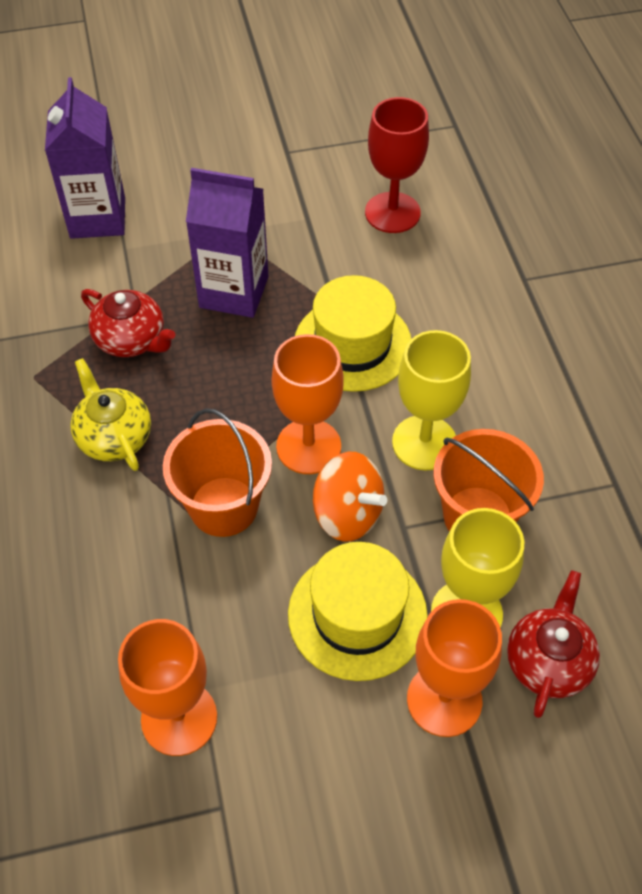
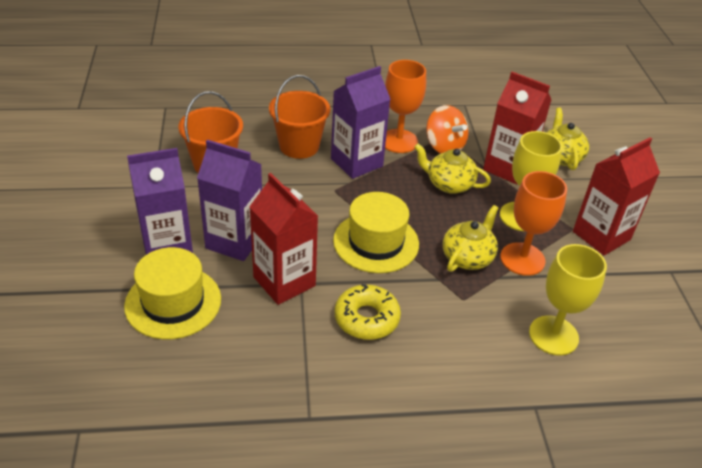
orange goblet: [118,619,217,756] [271,334,344,474] [407,599,502,737] = 3 -> [385,60,426,153] [500,171,567,276] = 2
purple carton: [45,77,125,239] [186,168,268,318] = 2 -> [127,148,193,255] [197,140,262,261] [331,66,391,179] = 3
red carton: none = 0 -> [249,173,318,305] [483,72,551,184] [573,137,660,255] = 3
red goblet: [365,97,429,233] = 1 -> none = 0
red teapot: [81,289,175,357] [507,570,600,718] = 2 -> none = 0
yellow donut: none = 0 -> [335,284,401,340] = 1
yellow teapot: [70,358,151,471] = 1 -> [414,143,491,194] [443,205,498,272] [546,108,589,170] = 3

